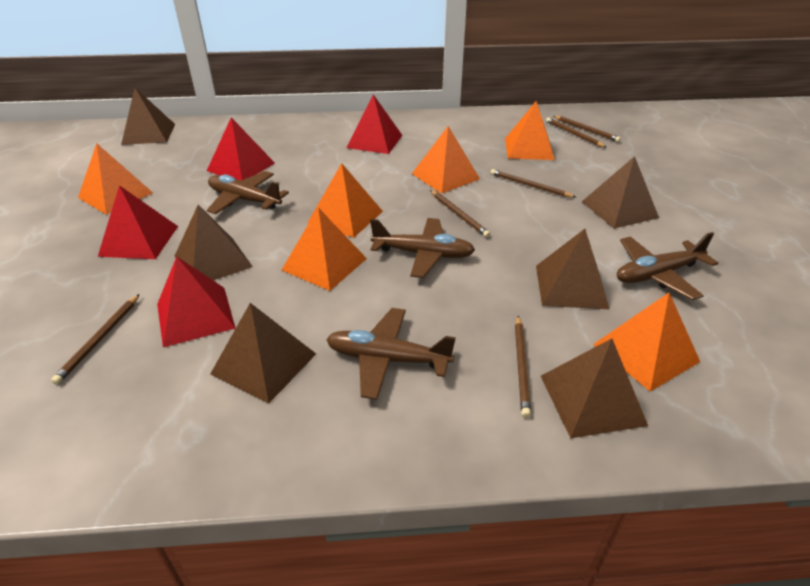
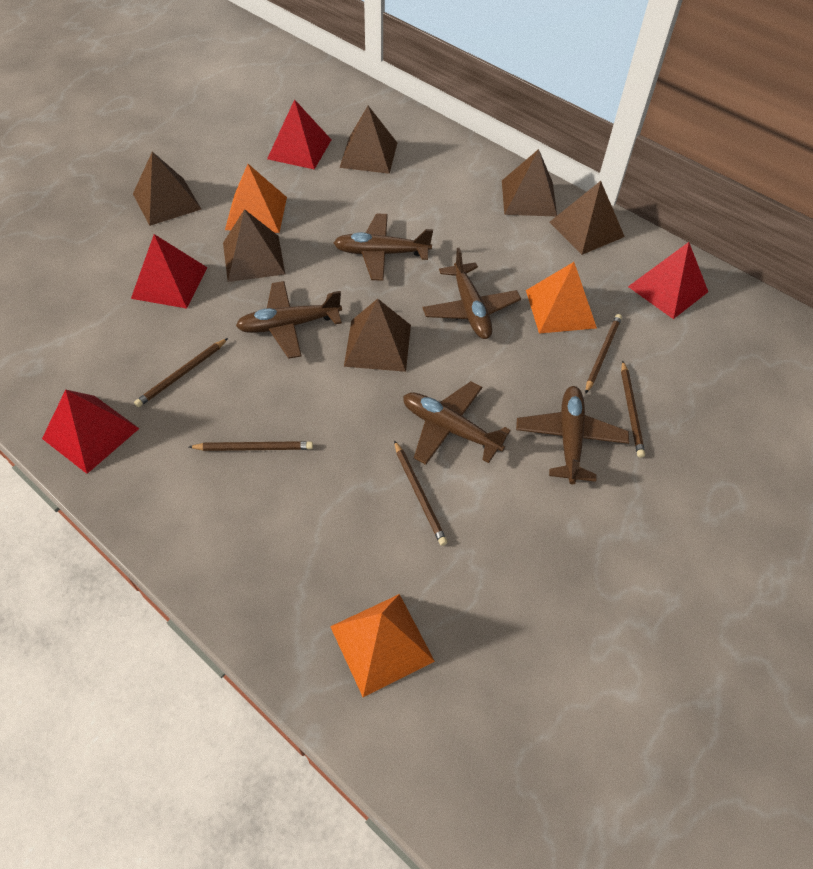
brown pencil: [51,294,140,385] [430,190,490,237] [490,169,576,198] [515,316,531,418] [546,117,607,148] [554,116,621,142] = 6 -> [134,338,228,407] [189,441,313,451] [394,440,448,546] [585,314,622,393] [621,361,645,458] = 5
brown plane: [207,171,289,214] [326,308,456,400] [370,218,475,278] [617,232,718,300] = 4 -> [236,281,342,359] [334,214,433,281] [403,381,511,465] [422,248,521,339] [516,386,629,484] = 5
orange pyramid: [78,143,153,215] [282,207,367,291] [308,163,383,238] [412,126,480,194] [505,101,555,160] [593,293,700,392] = 6 -> [225,164,287,233] [330,594,435,697] [526,262,597,334] = 3

